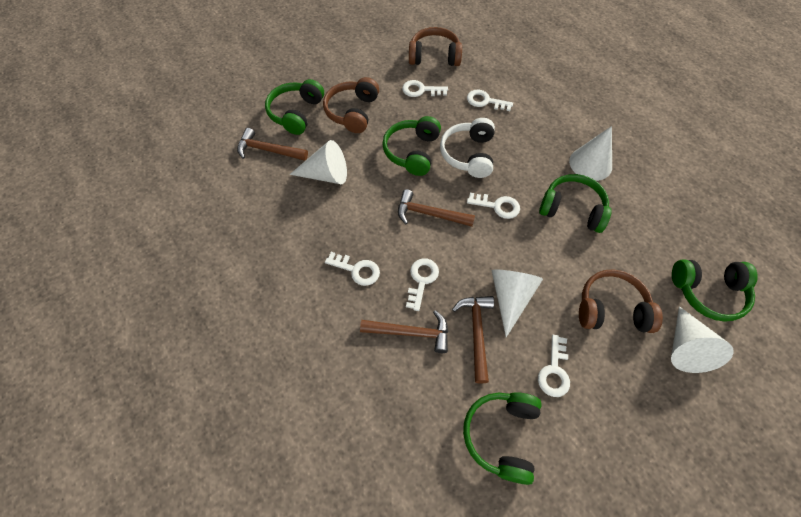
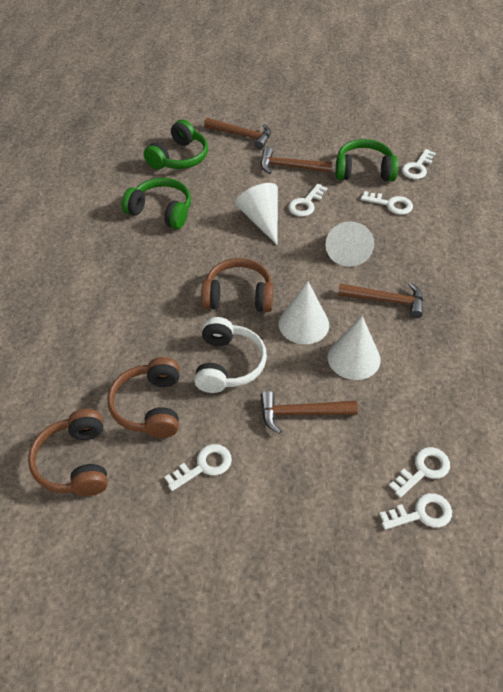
green headphones: [265,79,324,135] [382,116,441,176] [463,392,542,485] [539,174,611,233] [672,259,758,322] = 5 -> [121,178,191,229] [144,120,208,169] [336,139,398,181] = 3

